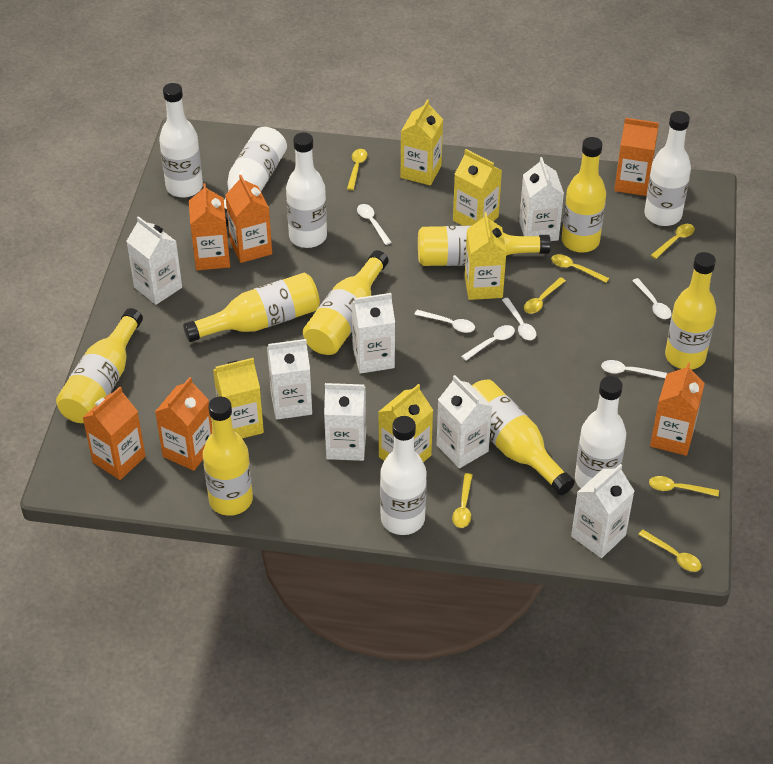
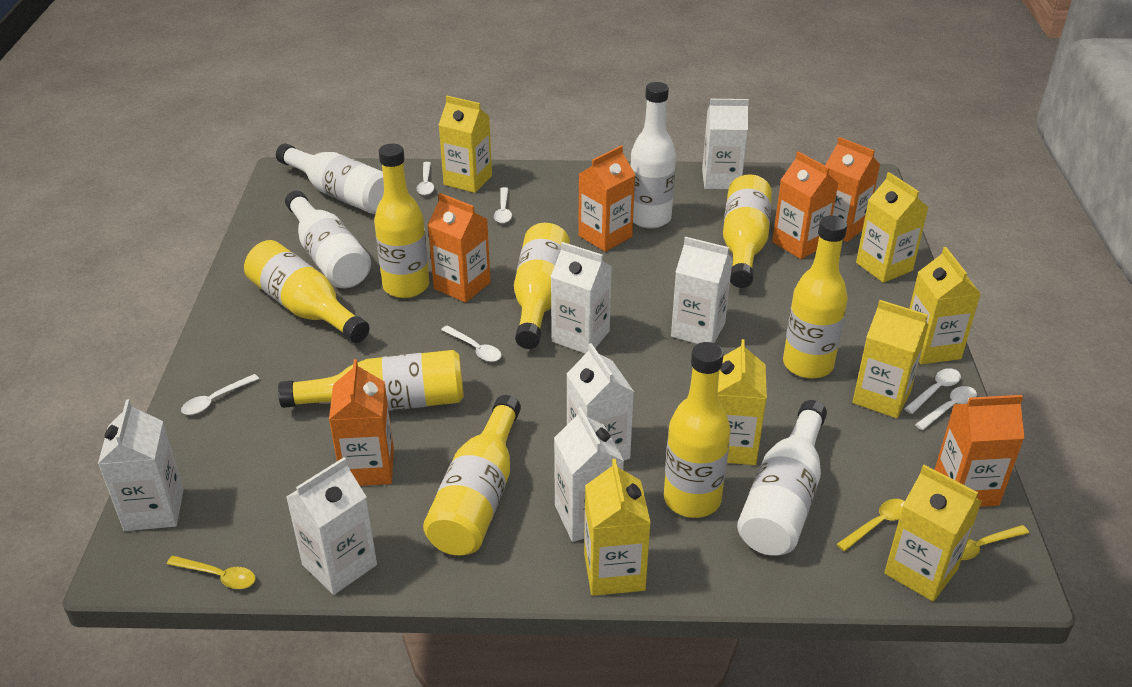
white bottle: [159,83,203,198] [224,127,287,227] [286,132,327,248] [380,416,427,535] [575,376,626,488] [644,111,691,226] = 6 -> [276,144,384,214] [285,191,371,289] [630,82,676,229] [737,400,827,556] = 4
yellow carton: [213,358,264,438] [379,384,433,462] [401,99,443,185] [453,149,502,226] [465,212,507,300] = 5 -> [439,96,492,193] [584,459,651,596] [718,339,767,465] [853,300,929,418] [856,172,928,283] [884,465,982,602] [909,247,981,365] = 7
yellow spoon: [347,149,368,190] [452,473,473,528] [524,277,566,314] [551,254,609,283] [638,530,701,572] [649,476,719,496] [651,224,695,259] = 7 -> [167,556,256,589] [837,499,905,551] [961,525,1029,560] = 3

